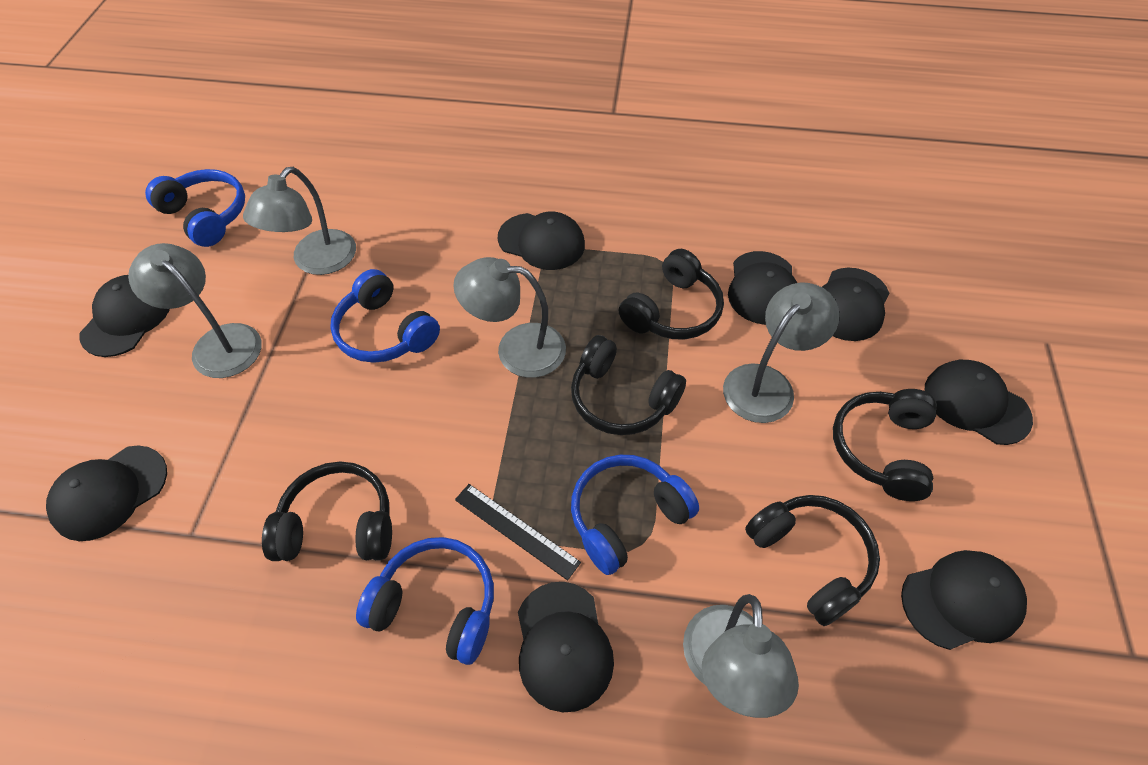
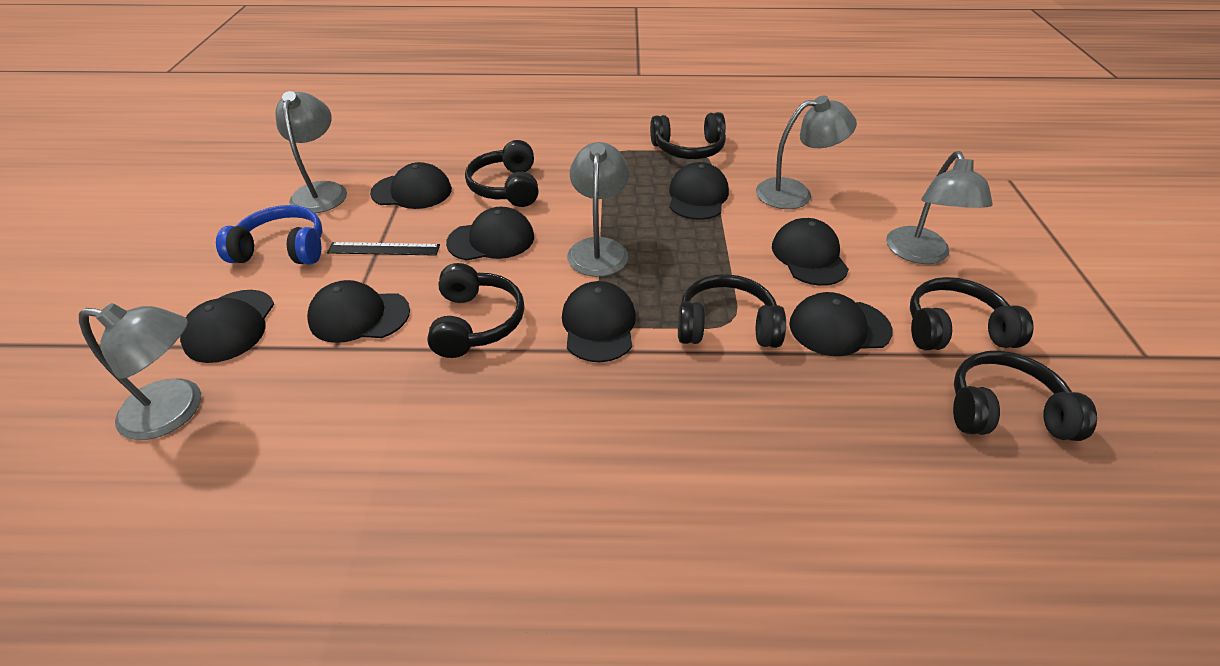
black headphones: [262,461,392,561] [571,335,686,435] [619,249,724,339] [745,495,880,626] [833,389,937,501] = 5 -> [427,263,524,358] [465,140,539,207] [650,112,726,159] [678,274,786,348] [910,277,1034,350] [953,351,1097,441] = 6
blue headphones: [145,169,245,247] [330,269,440,363] [356,537,494,665] [571,455,699,575] = 4 -> [216,205,323,264] = 1

